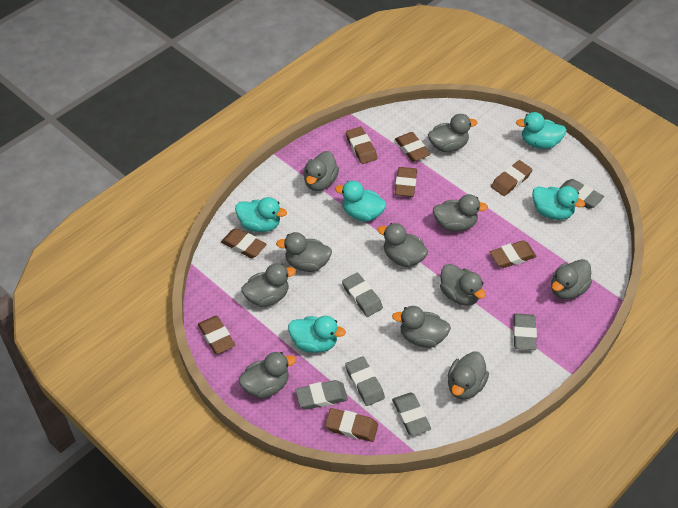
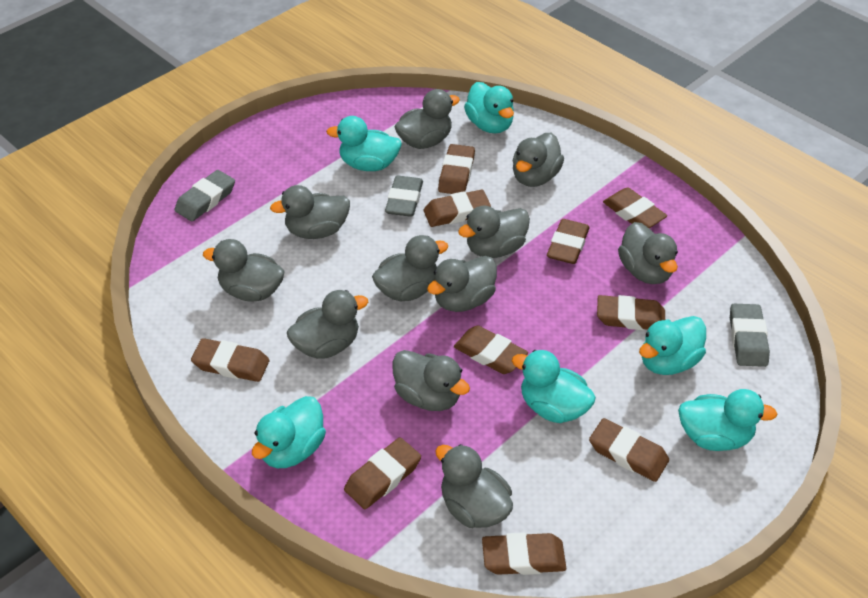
brown eraser: [198,316,235,354] [221,228,267,258] [325,408,378,442] [346,127,377,164] [395,132,431,162] [395,167,417,197] [490,240,537,268] [491,160,532,196] = 8 -> [191,338,269,382] [344,437,421,509] [424,190,491,227] [438,144,475,194] [454,326,528,374] [482,532,566,575] [547,219,589,264] [589,418,669,482] [597,295,665,330] [603,188,667,228] = 10
grey eraser: [295,380,348,409] [342,273,383,317] [345,356,385,406] [392,393,431,436] [513,313,537,350] [560,179,604,209] = 6 -> [174,170,235,221] [385,175,423,217] [730,304,770,367] = 3
turquoise duck: [235,197,287,232] [288,316,346,353] [335,181,386,222] [516,112,567,149] [532,186,585,220] = 5 -> [252,396,326,468] [326,116,402,171] [464,82,514,134] [512,350,596,423] [639,316,706,375] [678,389,777,451] = 6

